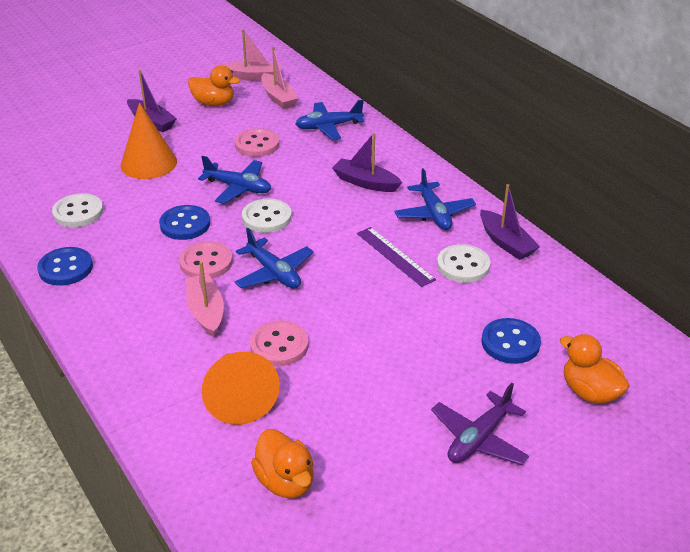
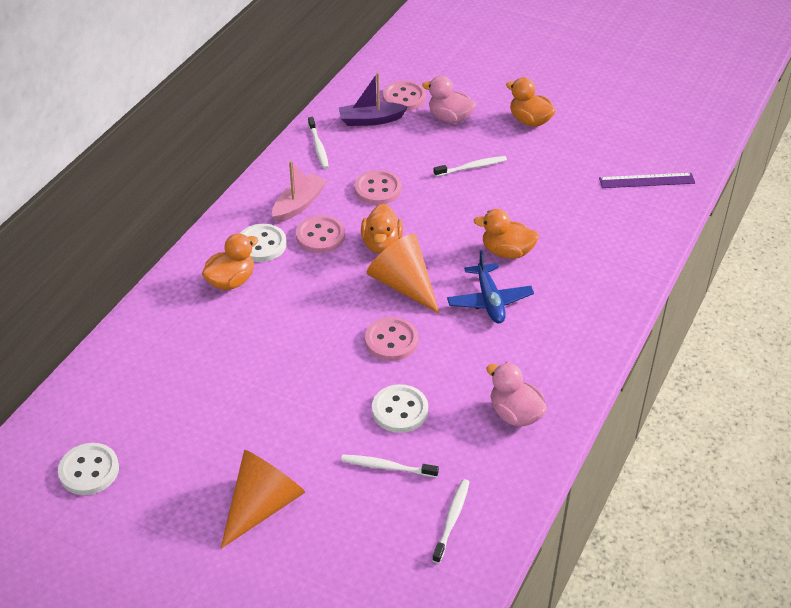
blue button: [37,247,93,286] [159,205,210,240] [482,318,541,364] = 3 -> none = 0
blue plane: [198,156,271,204] [235,228,314,288] [295,100,364,140] [395,168,476,230] = 4 -> [447,250,534,323] = 1
orange duck: [188,65,240,106] [251,429,313,498] [560,334,630,404] = 3 -> [202,233,258,290] [361,203,403,254] [474,209,539,259] [506,77,556,127] = 4
pink boat: [186,262,224,337] [219,29,281,81] [261,47,299,109] = 3 -> [272,161,327,223] = 1
pink button: [179,241,233,278] [235,128,280,157] [250,320,309,366] = 3 -> [296,215,345,253] [354,170,402,205] [365,317,418,361] [383,81,426,111] = 4
pink duck: none = 0 -> [422,76,476,123] [486,363,547,426] = 2
purple boat: [127,70,177,132] [332,133,402,192] [480,184,540,260] = 3 -> [339,72,408,126] = 1
purple plane: [431,383,529,465] = 1 -> none = 0
white toothbrush: none = 0 -> [308,117,329,169] [341,455,439,478] [432,479,469,563] [434,156,507,177] = 4

